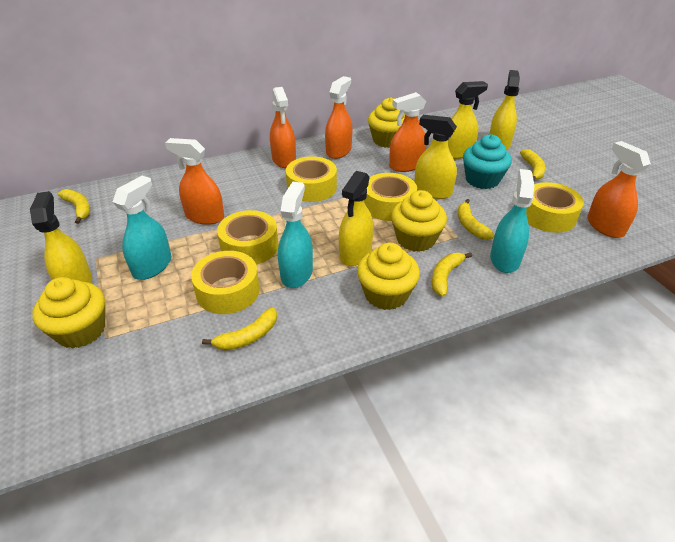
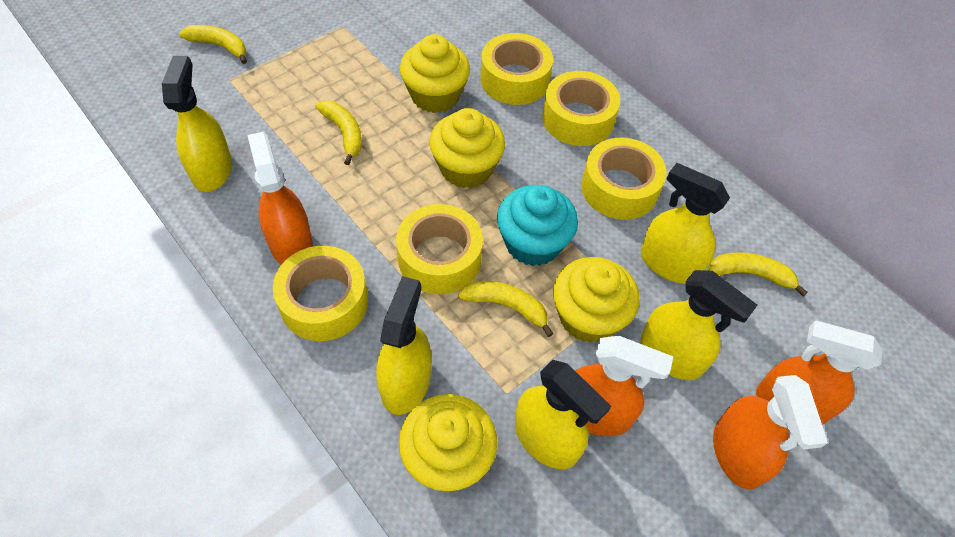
orange spray bottle: [165,138,224,225] [270,87,296,168] [325,76,352,159] [389,92,426,172] [587,141,651,238] = 5 -> [247,132,313,265] [575,336,673,436] [713,375,828,490] [756,321,882,425] = 4
turquoise spray bottle: [113,176,171,280] [278,182,313,288] [490,169,534,273] = 3 -> none = 0
yellow banana: [58,189,90,224] [202,307,277,351] [432,253,472,297] [458,199,494,240] [520,149,546,180] = 5 -> [179,25,247,64] [315,101,362,165] [458,281,554,337] [707,252,808,297] = 4

